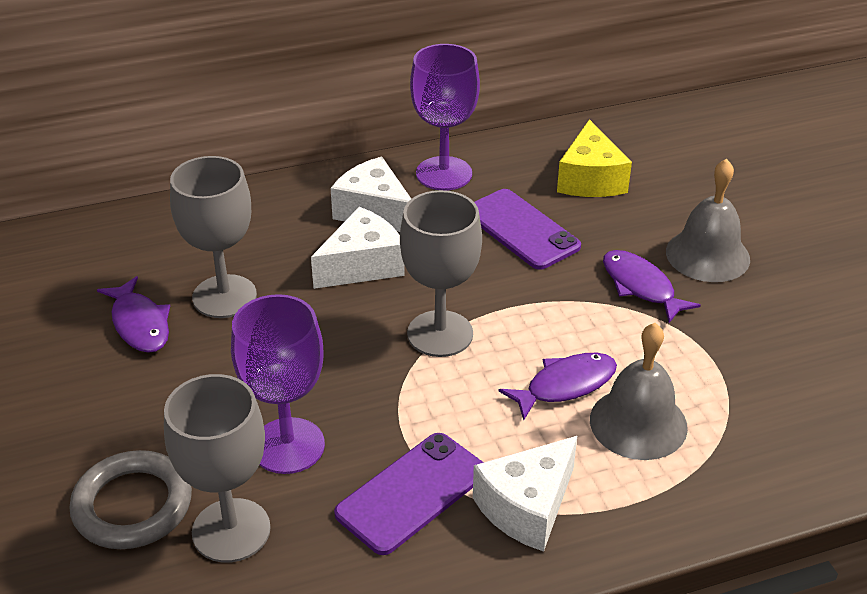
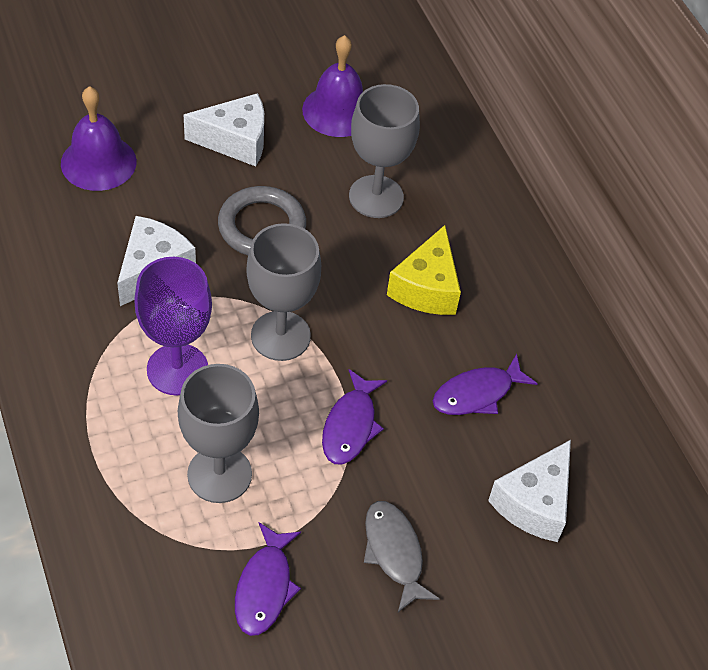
grey bell: [590,323,688,460] [666,159,750,282] = 2 -> none = 0
grey fish: none = 0 -> [364,501,440,612] = 1
purple bell: none = 0 -> [61,86,137,191] [302,35,363,137] = 2
purple goblet: [231,294,325,474] [410,44,480,190] = 2 -> [134,257,212,396] = 1
purple phone: [334,433,484,555] [474,189,581,270] = 2 -> none = 0

